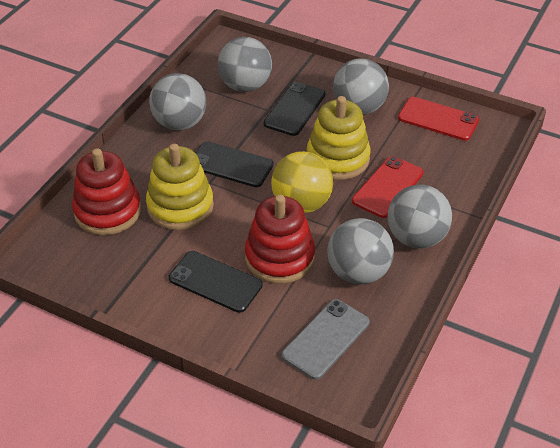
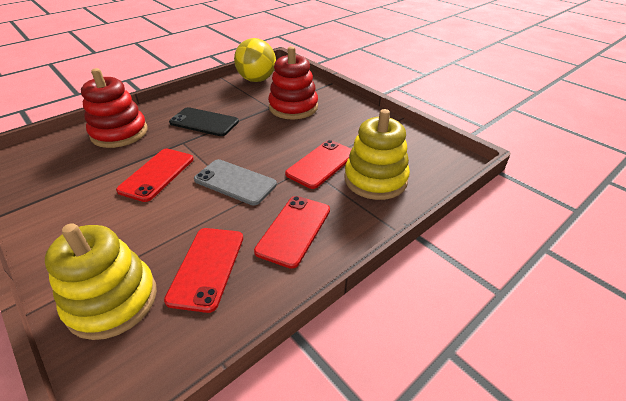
black phone: [169,251,263,313] [196,141,274,187] [264,82,325,136] = 3 -> [169,107,239,136] = 1
grey ball: [149,73,206,130] [218,37,272,92] [328,218,394,284] [333,58,389,115] [388,185,452,249] = 5 -> none = 0
red phone: [352,156,424,218] [398,97,479,141] = 2 -> [116,148,194,202] [164,228,243,313] [254,196,330,269] [285,140,351,189] = 4

